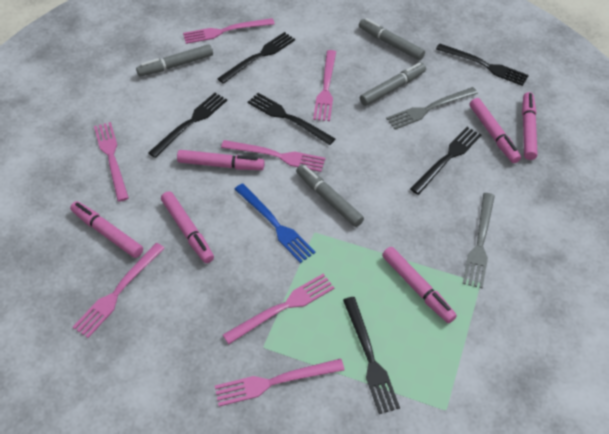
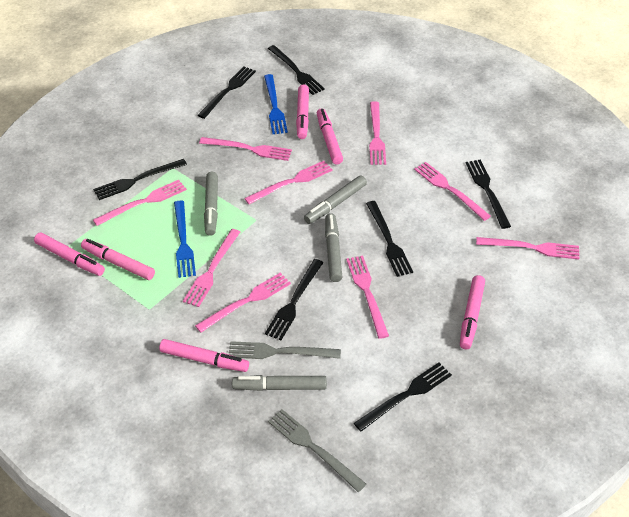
black fork: [148,93,227,158] [217,32,295,84] [248,93,335,145] [343,297,400,414] [410,127,481,195] [436,43,529,86] = 6 -> [93,159,187,200] [198,66,256,119] [265,259,324,340] [268,45,325,95] [354,363,452,431] [366,201,413,277] [465,160,511,229] = 7
blue fork: [235,183,315,263] = 1 -> [174,201,196,278] [264,74,288,134] = 2
pink fork: [73,243,165,338] [94,122,129,202] [183,18,275,44] [215,359,345,406] [221,140,326,172] [223,274,335,344] [313,50,336,121] = 7 -> [93,180,187,226] [183,229,240,307] [195,273,291,332] [199,137,292,161] [244,161,333,204] [346,256,389,339] [369,101,386,165] [414,162,491,221] [476,237,580,259] = 9

